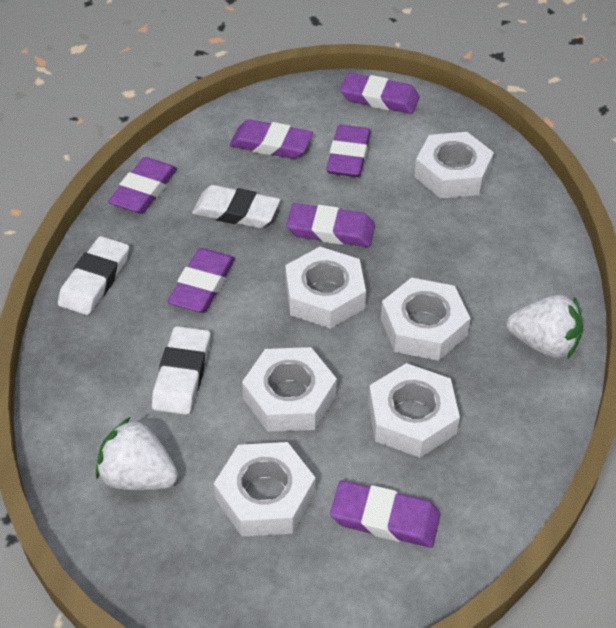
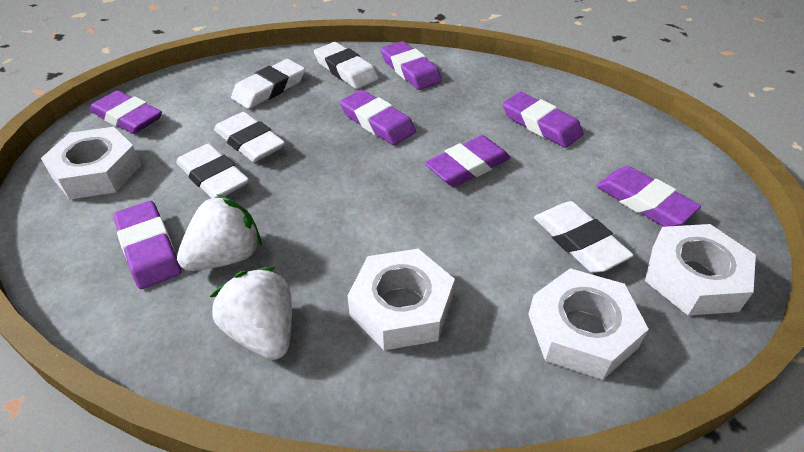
white eraser: [58,236,129,315] [152,326,210,415] [192,185,280,228] = 3 -> [176,144,249,198] [214,112,285,162] [231,59,305,109] [314,42,378,89] [534,201,634,273] = 5
white nut: [214,442,315,537] [242,347,337,432] [285,247,366,329] [368,363,460,458] [381,277,471,361] [414,132,494,199] = 6 -> [41,127,141,199] [348,249,455,350] [528,268,649,380] [645,224,756,316] = 4

